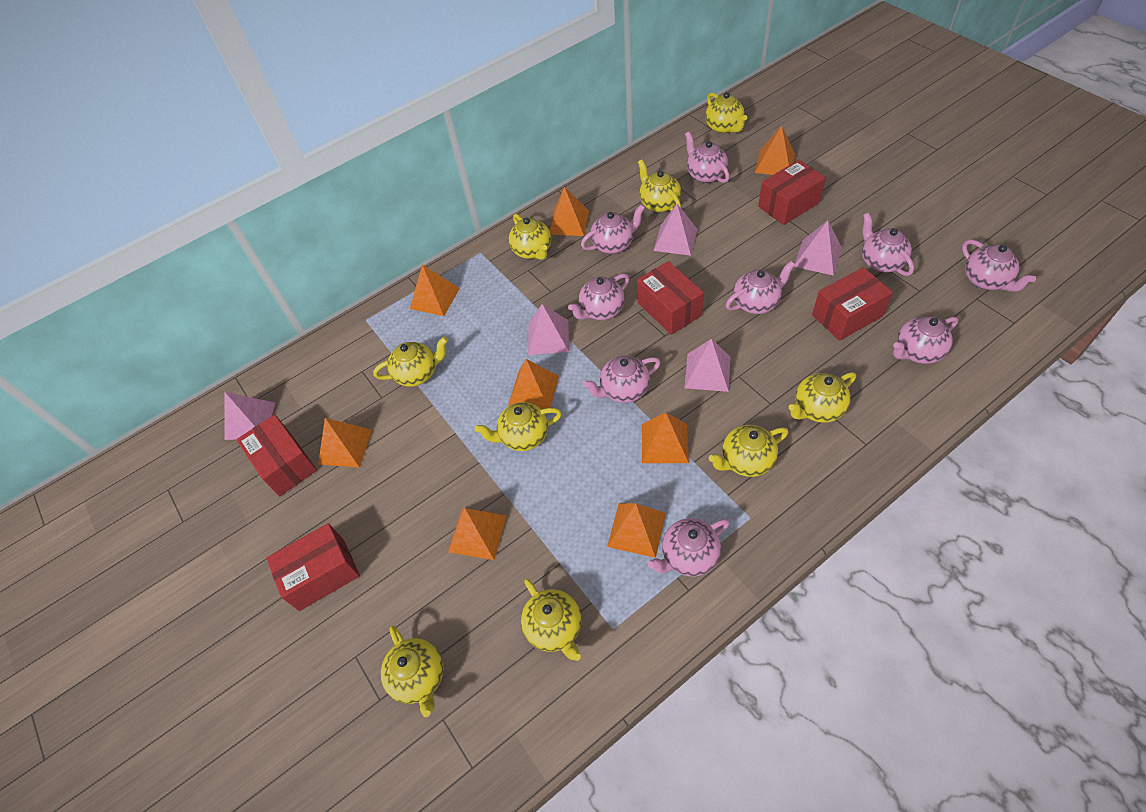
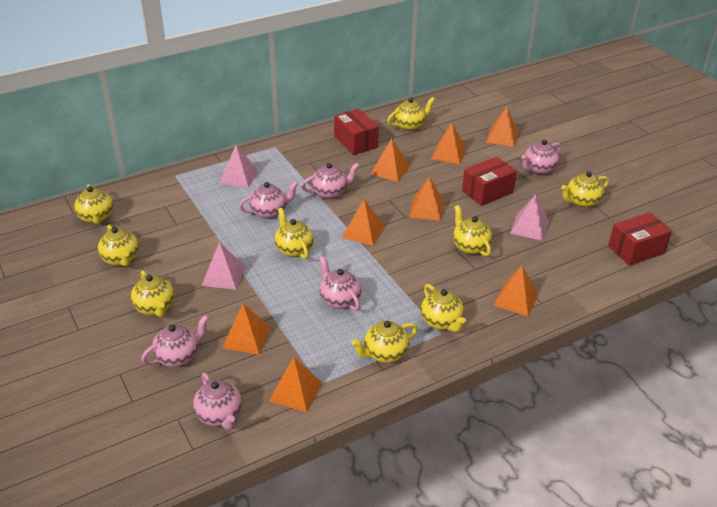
pink pyramid: [224,392,275,440] [528,304,569,355] [653,204,698,256] [684,339,730,392] [794,220,842,276] = 5 -> [201,242,245,290] [219,145,258,188] [510,194,549,241] = 3
pink teapot: [568,274,629,320] [581,204,645,254] [583,356,661,403] [648,518,730,577] [685,132,730,183] [726,261,795,314] [862,213,914,276] [893,316,958,364] [962,240,1036,292] = 9 -> [141,315,209,367] [193,373,242,430] [239,181,298,219] [302,163,359,199] [320,256,361,311] [521,140,561,175] = 6
red box: [236,415,317,496] [266,523,360,611] [637,261,704,335] [758,160,826,225] [812,267,893,341] = 5 -> [334,109,379,155] [462,157,517,206] [608,212,672,265] = 3

